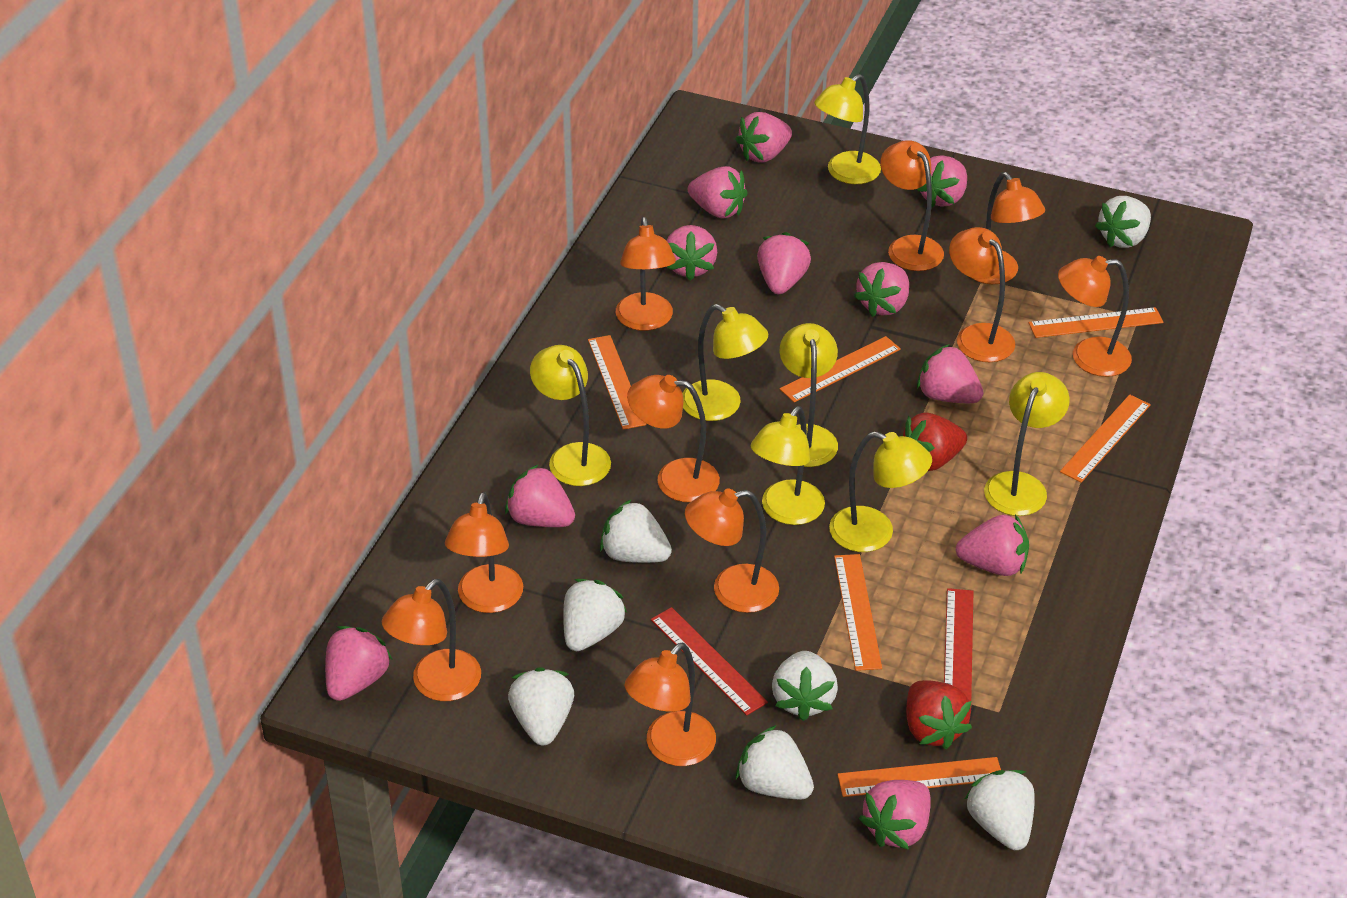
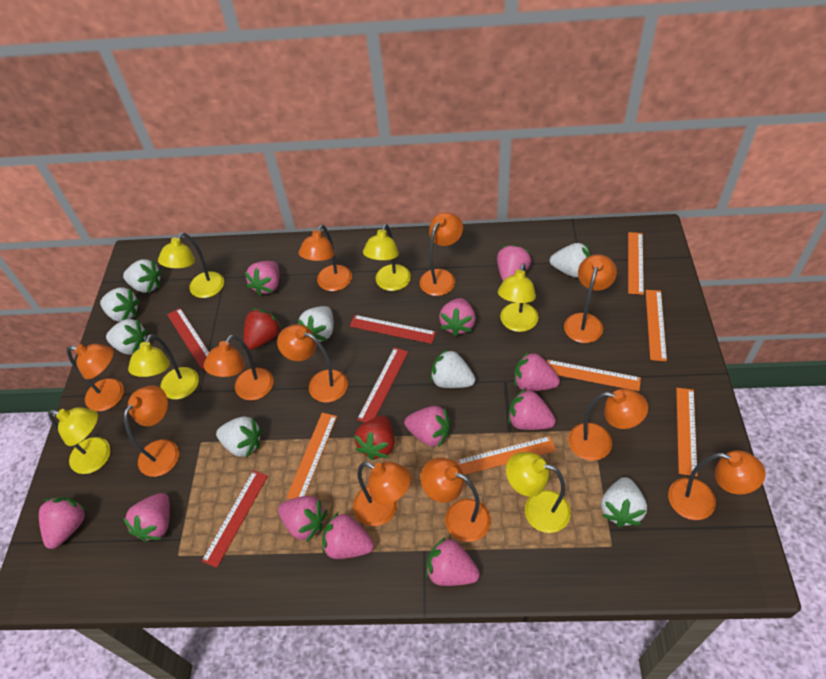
orange lamp: [382,579,481,701] [445,492,523,613] [616,217,676,331] [625,643,716,766] [627,375,720,502] [685,489,779,613] [880,140,944,271] [949,227,1015,362] [970,172,1045,284] [1058,256,1132,377] = 10 -> [67,344,124,411] [124,385,179,477] [204,335,274,400] [277,324,348,403] [299,225,352,291] [353,462,411,526] [420,212,463,296] [421,458,491,542] [564,254,617,343] [568,389,648,461] [668,450,766,520] = 11
red ruler: [651,607,768,716] [944,588,973,708] = 2 -> [167,308,209,369] [202,470,268,568] [350,315,436,344] [357,347,408,422] = 4
white strawberry: [508,667,574,745] [563,579,627,651] [600,499,672,563] [736,725,814,799] [772,651,838,721] [965,770,1035,850] [1095,196,1151,248] = 7 -> [100,287,140,322] [106,319,148,355] [123,259,162,293] [216,416,262,458] [298,306,334,342] [431,349,475,388] [550,243,590,278] [601,477,647,527] = 8
yellow lamp: [530,345,611,486] [682,304,768,421] [750,406,825,525] [780,323,838,467] [814,74,881,184] [829,431,932,552] [984,372,1069,516] = 7 -> [48,407,111,474] [128,334,199,399] [158,233,224,298] [363,224,411,291] [498,263,538,332] [506,452,571,533] = 6

